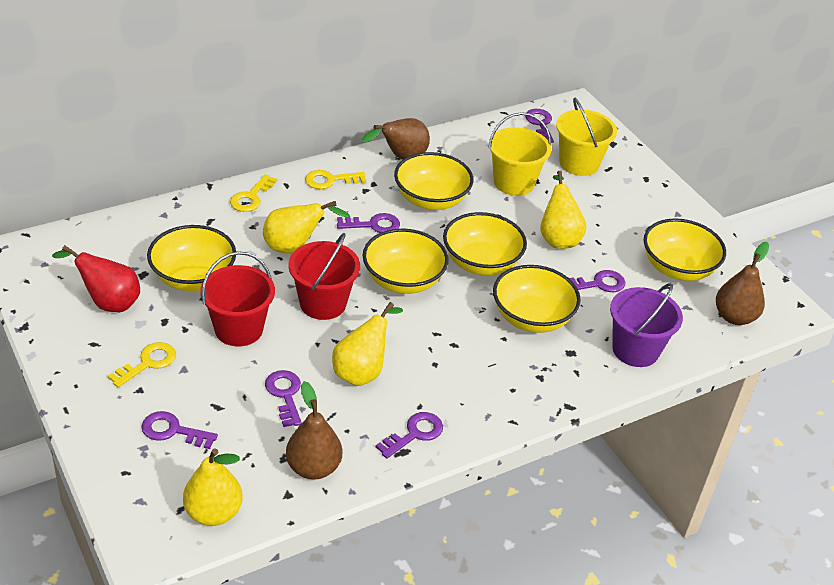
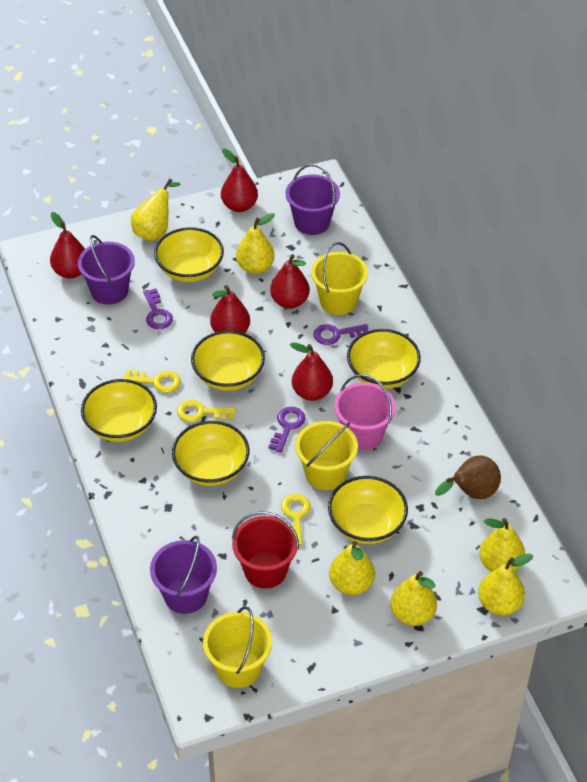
brown pear: [286,381,342,480] [362,118,430,160] [716,242,769,325] = 3 -> [435,456,501,499] = 1
pink bucket: none = 0 -> [334,374,396,450] = 1
purple bucket: [610,283,683,367] = 1 -> [78,235,135,305] [150,536,217,614] [286,164,340,235] = 3
purple key: [141,411,218,449] [265,370,302,427] [337,213,400,233] [376,412,443,459] [525,109,554,143] [569,270,625,292] = 6 -> [143,288,173,329] [268,407,305,453] [313,324,368,345] = 3
red bucket: [200,251,275,346] [288,233,360,320] = 2 -> [232,511,299,589] = 1
red pear: [52,245,140,312] = 1 -> [50,212,85,279] [210,285,250,333] [221,148,258,212] [270,254,310,309] [290,343,333,401] = 5
yellow bucket: [488,112,551,196] [556,97,617,176] = 2 -> [203,606,272,688] [295,421,358,490] [311,242,368,315] = 3
yellow pear: [183,449,243,526] [263,201,350,253] [332,302,403,386] [540,171,586,249] = 4 -> [131,178,181,241] [236,213,275,274] [329,541,375,595] [390,571,437,626] [478,554,533,615] [479,518,525,572] = 6

